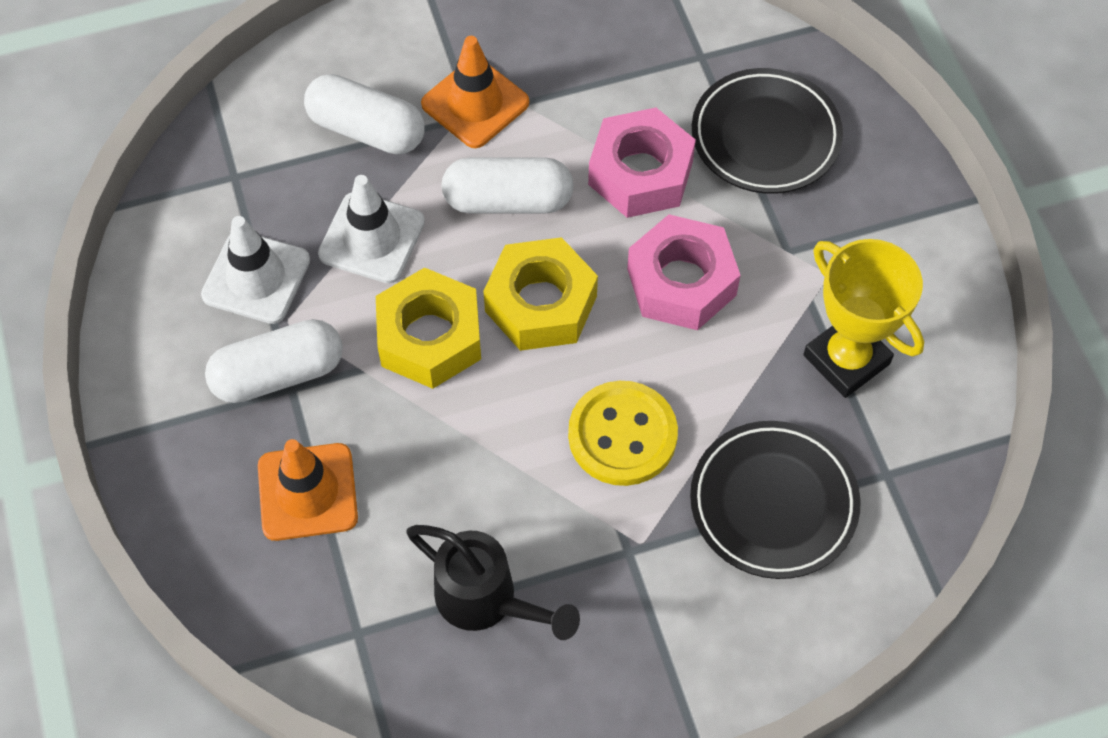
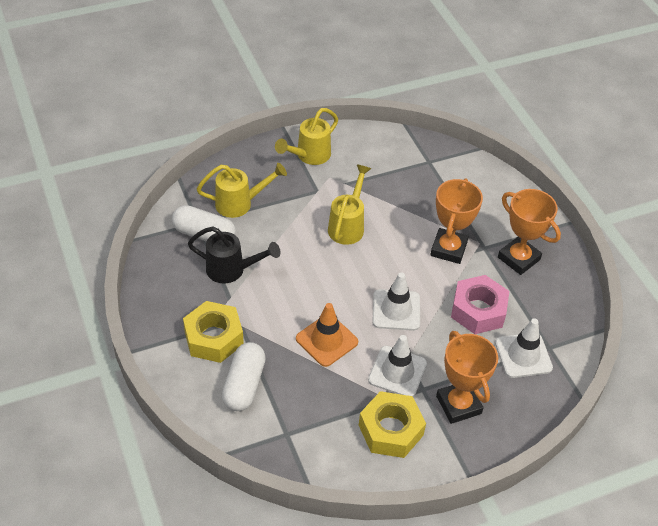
black plate: [690,421,861,579] [692,68,843,194] = 2 -> none = 0
orange traffic cone: [258,439,358,541] [421,36,529,148] = 2 -> [296,303,358,367] = 1
orange trophy: none = 0 -> [431,178,483,264] [436,331,498,424] [498,189,561,275] = 3
pink nut: [588,108,696,218] [627,214,741,330] = 2 -> [451,275,509,334] = 1
white capsule: [205,319,343,403] [304,74,424,155] [441,158,574,213] = 3 -> [172,205,236,242] [222,342,266,411] = 2
white traffic cone: [201,216,310,324] [318,175,425,284] = 2 -> [368,335,427,397] [372,272,420,331] [495,318,553,378] = 3
yellow button: [568,381,678,486] = 1 -> none = 0
yellow trophy: [803,239,924,398] = 1 -> none = 0
yellow watering can: none = 0 -> [197,163,287,218] [275,108,338,165] [328,164,371,245] = 3

